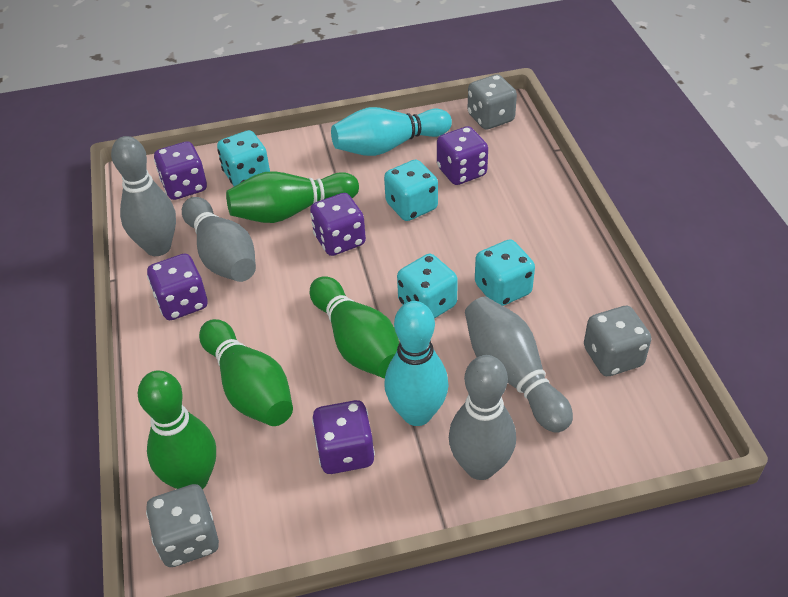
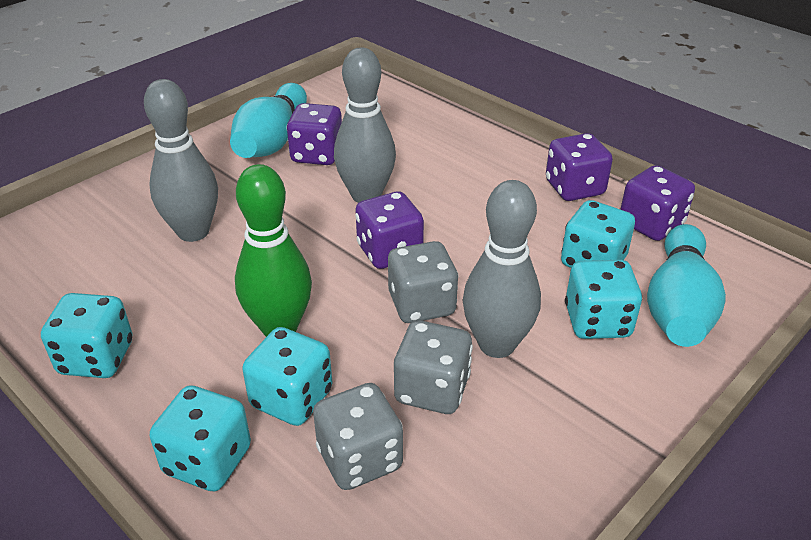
green bowling pin: [138,370,216,489] [199,319,293,426] [226,171,359,223] [310,276,399,378] = 4 -> [235,164,312,337] = 1
grey bowling pin: [111,136,176,256] [182,197,256,282] [449,355,516,480] [465,296,573,433] = 4 -> [144,79,218,242] [334,48,396,203] [463,180,541,358] = 3
purple dice: [147,254,207,320] [154,141,207,200] [310,193,366,256] [312,400,375,474] [437,126,488,185] = 5 -> [286,103,342,165] [355,191,424,269] [546,133,613,201] [620,165,695,241] = 4
turquoise dice: [217,130,270,186] [384,160,438,221] [397,254,458,319] [475,239,535,306] = 4 -> [41,293,132,378] [150,385,251,491] [242,327,333,426] [561,200,635,268] [565,260,642,339] = 5

